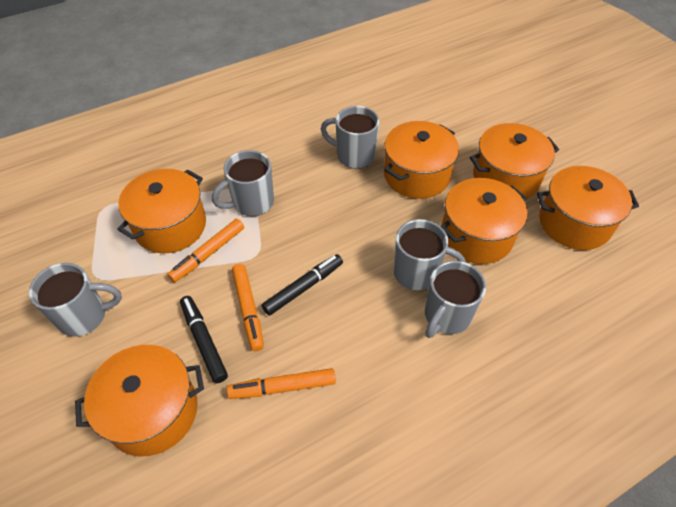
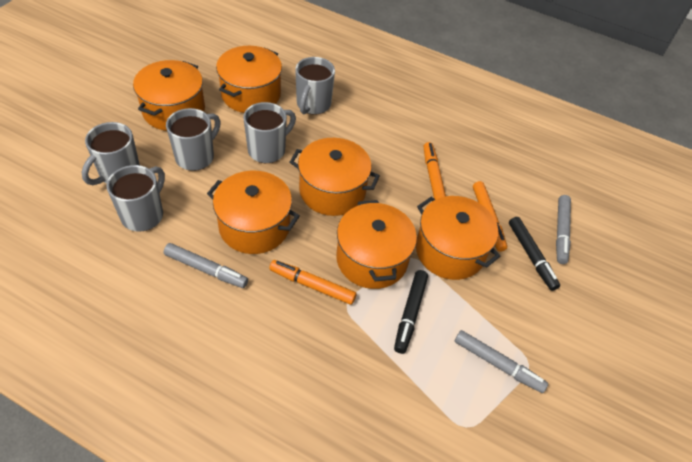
grey marker: none = 0 -> [164,243,248,288] [455,330,548,393] [556,195,571,264] = 3

